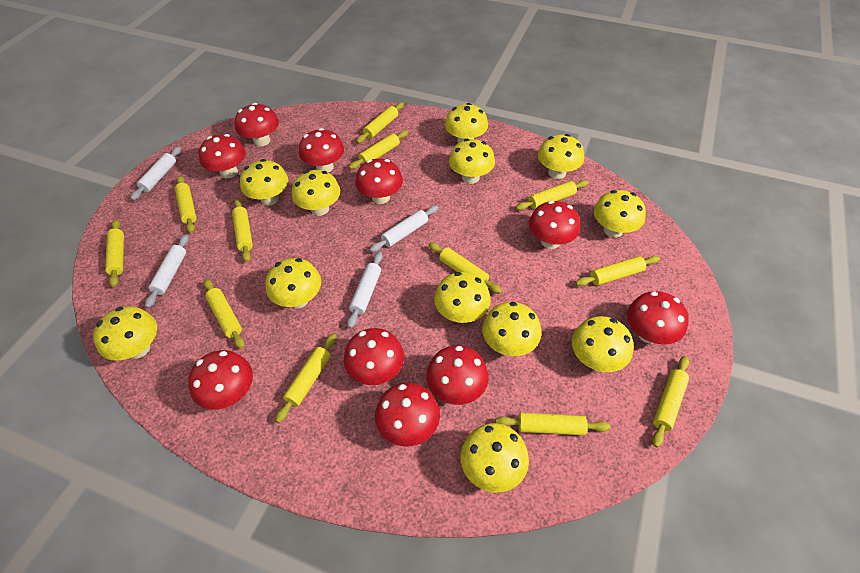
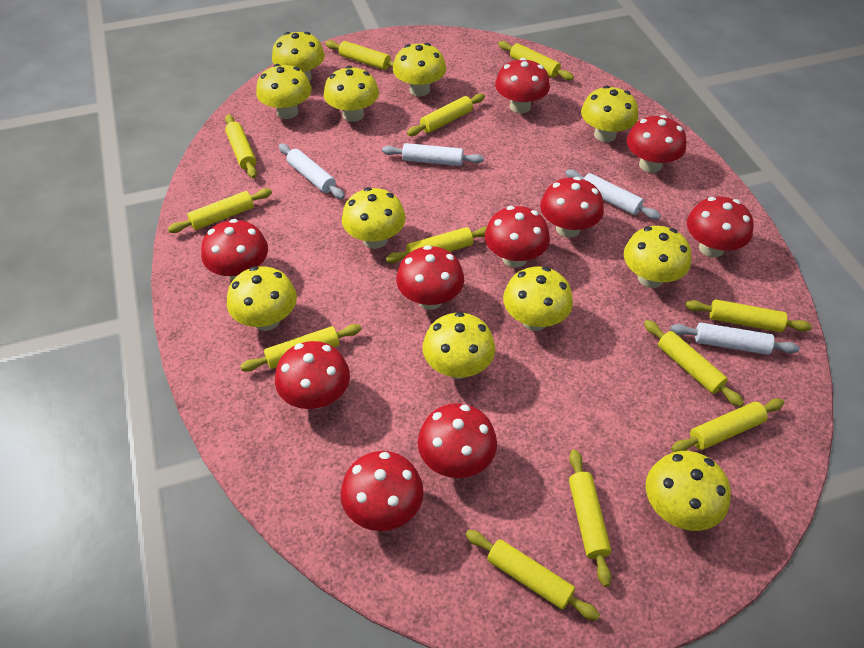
yellow mushroom: [93,306,157,361] [240,159,288,206] [265,258,321,308] [292,170,340,216] [434,272,491,323] [445,103,488,143] [449,139,495,184] [460,423,529,493] [482,302,541,356] [538,134,584,179] [572,316,634,372] [594,190,646,238] = 12 -> [227,266,297,331] [256,64,312,119] [272,32,325,81] [324,66,379,122] [342,187,406,249] [393,43,446,96] [423,312,495,379] [503,267,573,331] [581,85,638,142] [624,226,691,288] [646,451,731,531] = 11

